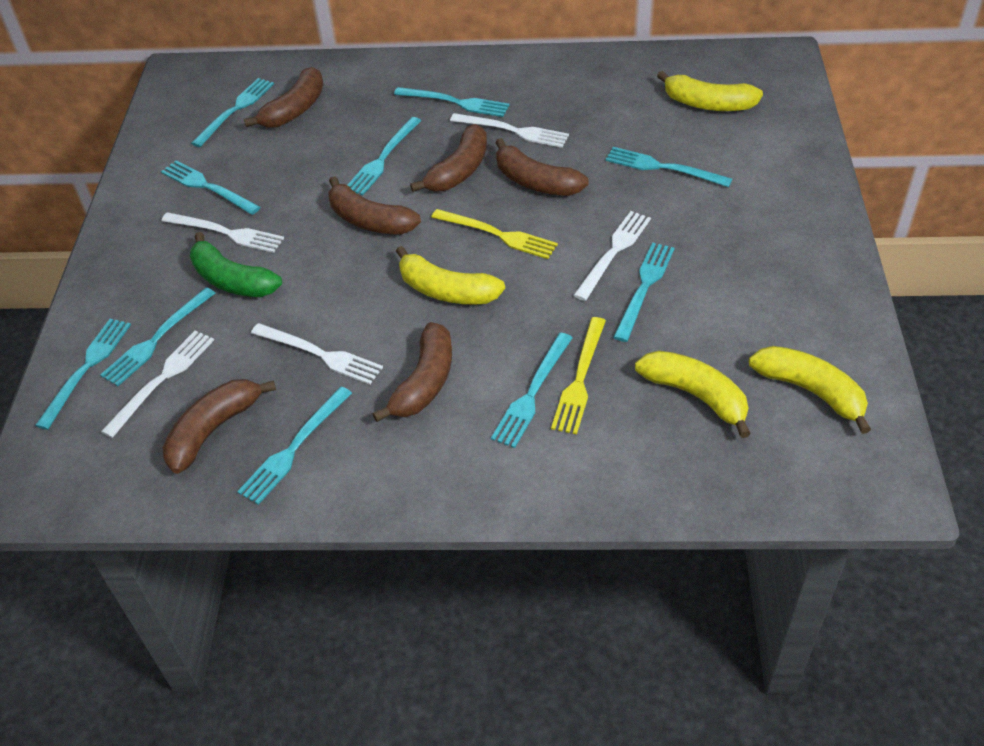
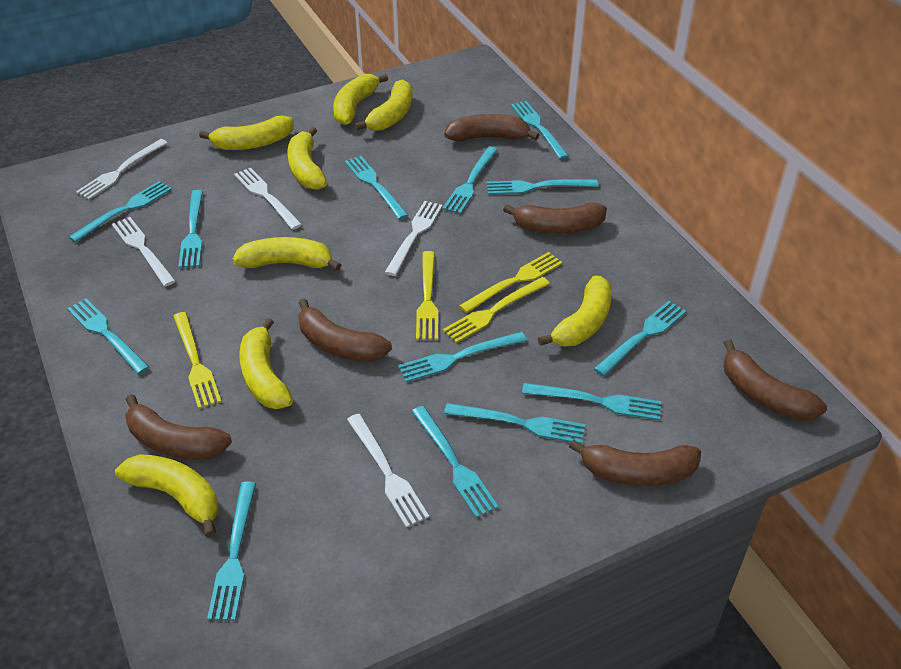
green banana: [190,232,282,297] = 1 -> none = 0
turquoise fork: [35,319,131,430] [100,287,215,386] [161,160,260,215] [191,78,274,147] [237,387,352,505] [348,117,422,195] [394,87,510,117] [491,333,573,448] [606,147,732,187] [613,242,675,342] = 10 -> [67,298,149,374] [69,181,172,242] [178,190,203,268] [207,482,256,621] [345,156,408,219] [398,332,527,382] [411,406,499,518] [443,147,498,214] [444,403,585,444] [486,179,598,195] [511,101,569,159] [522,383,661,420] [594,301,686,376] = 13
yellow banana: [396,246,505,305] [635,351,751,438] [657,71,763,111] [749,346,871,434] = 4 -> [115,454,219,537] [199,115,293,150] [232,237,341,271] [239,318,293,409] [287,127,327,190] [333,74,388,125] [355,79,413,131] [538,276,612,346] = 8
yellow fork: [431,209,558,259] [551,317,606,434] = 2 -> [173,312,221,409] [416,251,438,340] [443,277,550,343] [459,252,562,313] = 4

